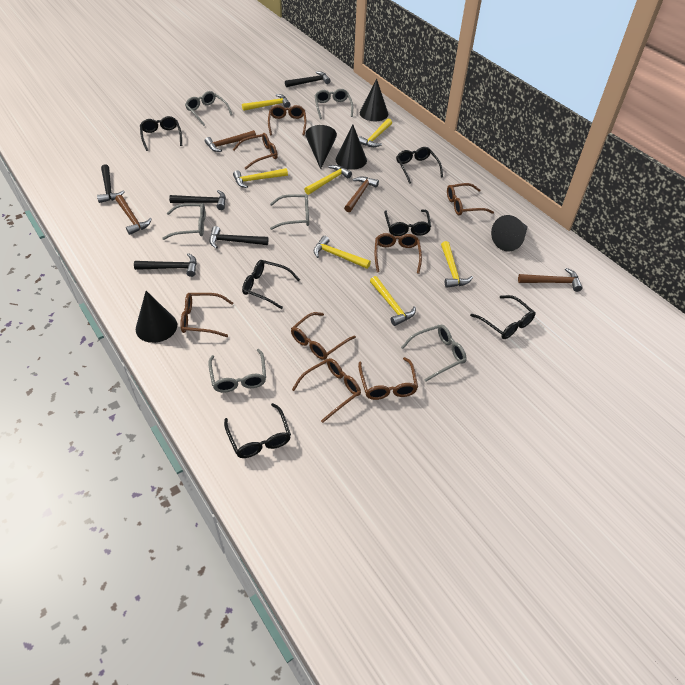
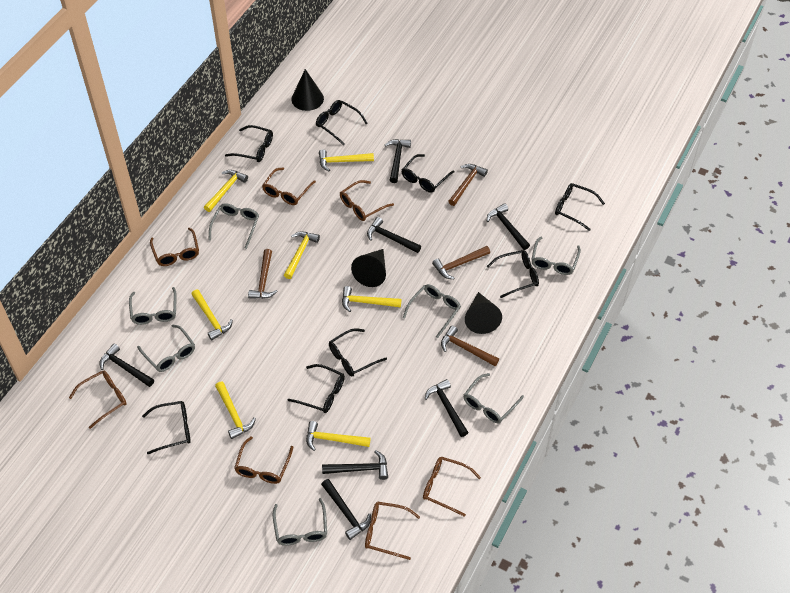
black cone: [136,291,177,343] [305,125,337,169] [335,125,367,170] [360,78,388,121] [491,215,528,252] = 5 -> [292,69,324,111] [351,249,386,287] [465,292,502,334] = 3
black glasses: [140,116,182,151] [224,403,291,458] [242,260,300,309] [384,210,431,236] [396,147,443,184] [470,295,536,339] = 6 -> [142,401,191,454] [225,125,273,162] [288,364,345,413] [316,100,368,145] [329,328,387,376] [402,154,455,193] [487,250,539,298] [555,183,605,231] = 8
black hammer: [97,164,125,203] [134,253,197,277] [169,190,226,210] [209,226,268,249] [285,71,331,87] = 5 -> [99,344,154,387] [321,479,371,540] [322,450,388,480] [367,217,421,253] [385,139,411,183] [425,379,468,437] [487,203,530,250] = 7
brown glasses: [180,293,233,337] [233,133,278,170] [268,105,306,135] [291,312,356,360] [292,358,361,423] [358,357,418,400] [375,233,422,274] [447,183,494,215] = 8 -> [69,370,127,429] [150,228,199,266] [234,436,293,484] [262,168,316,205] [340,180,394,221] [365,502,420,560] [423,457,481,517] = 7
grey glasses: [162,203,205,240] [185,91,232,126] [208,349,266,393] [270,194,309,230] [315,89,353,119] [401,325,467,382] = 6 -> [129,287,177,325] [137,324,195,372] [209,203,259,249] [273,498,327,546] [403,284,461,338] [464,373,524,424] [531,237,581,275] = 7

